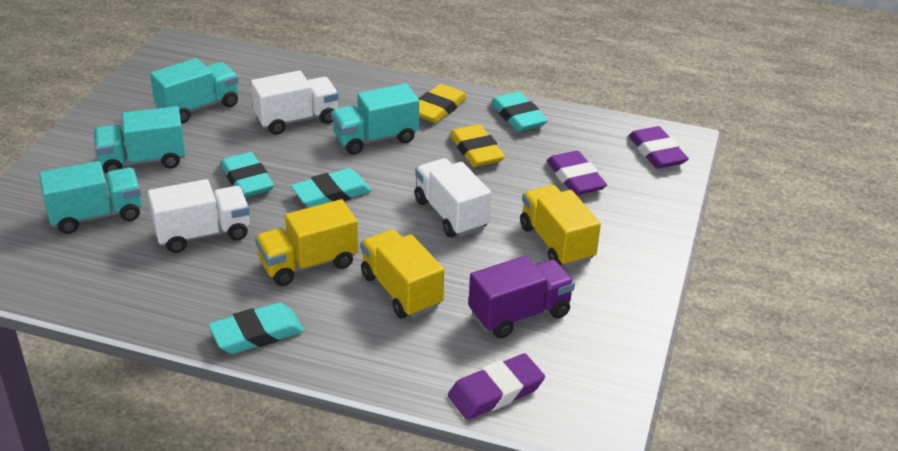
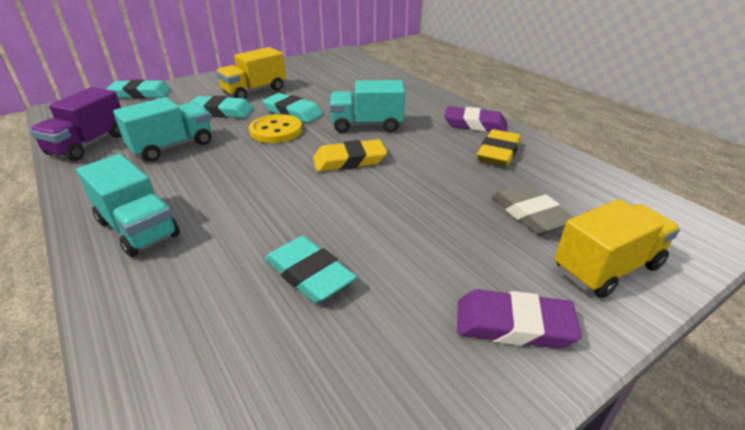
grey eraser: none = 0 -> [491,183,573,235] = 1
purple eraser: [448,353,545,420] [547,151,607,195] [628,126,689,169] = 3 -> [444,106,507,132] [457,289,582,349] = 2
turquoise truck: [39,161,142,234] [94,106,185,174] [150,58,239,124] [331,83,419,155] = 4 -> [76,154,180,257] [113,97,211,162] [329,80,405,133] = 3
white truck: [148,179,250,253] [251,70,339,135] [415,158,491,237] = 3 -> none = 0
yellow button: none = 0 -> [249,114,302,143] = 1
yellow truck: [255,199,358,286] [361,229,444,319] [520,185,601,267] = 3 -> [216,47,286,99] [555,199,680,298] = 2

